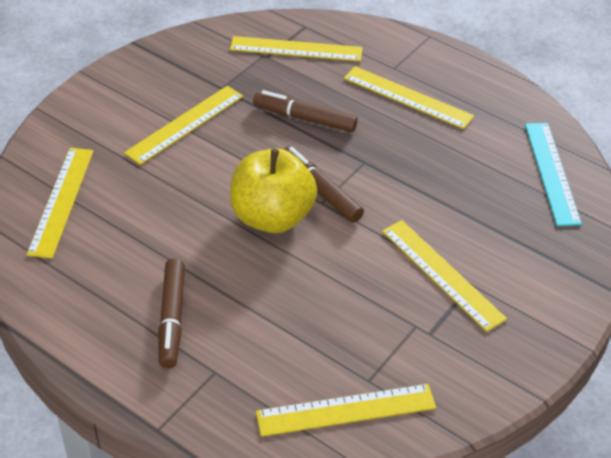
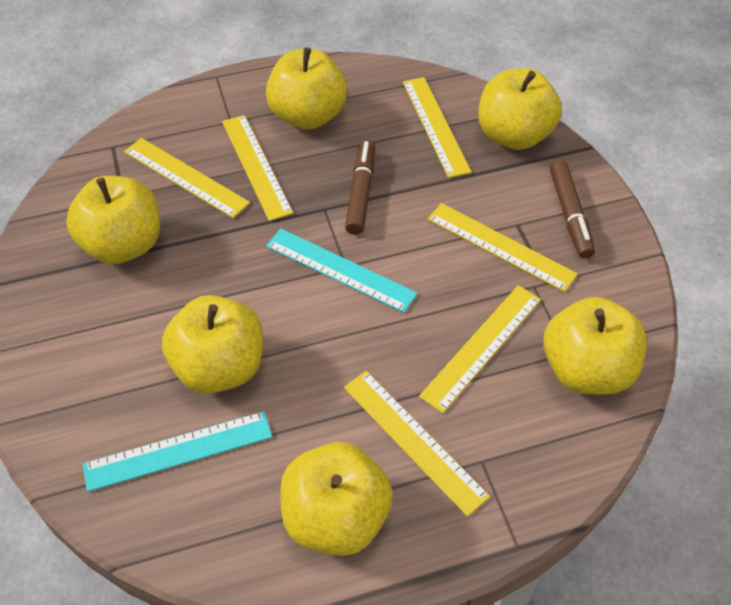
brown marker: [158,258,185,368] [253,90,358,132] [284,147,364,223] = 3 -> [345,140,375,235] [550,160,595,259] = 2
turquoise ruler: [525,123,582,226] = 1 -> [83,411,272,492] [266,229,417,313] = 2
yellow apple: [230,148,317,233] = 1 -> [66,176,160,264] [162,295,263,394] [266,47,347,130] [280,442,393,556] [478,68,562,150] [543,297,647,394] = 6

